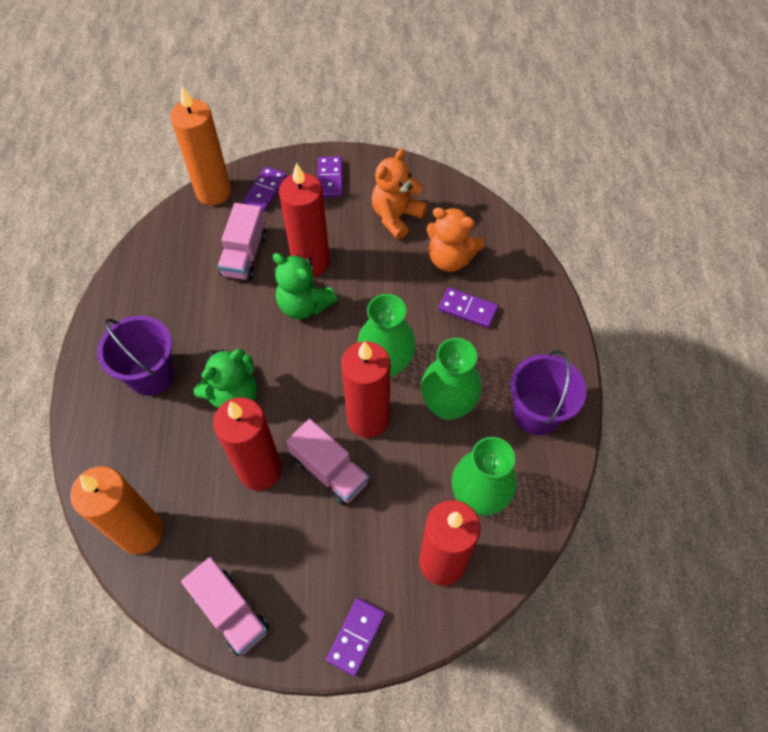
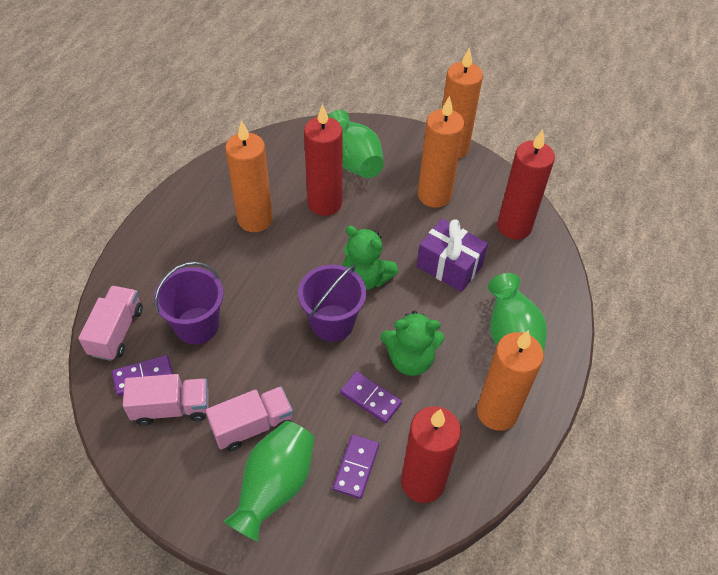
orange candle: [70,466,163,555] [170,86,231,205] = 2 -> [225,120,273,232] [418,96,464,208] [442,47,483,159] [477,330,544,431] = 4
orange teddy bear: [372,149,427,239] [427,207,485,272] = 2 -> none = 0
purple domino: [243,166,287,212] [318,156,343,198] [326,598,386,676] [438,287,498,328] = 4 -> [112,355,173,396] [333,435,379,499] [340,371,402,423] = 3
purple gift: none = 0 -> [417,219,488,292] = 1
red candle: [213,397,282,490] [279,163,330,277] [341,341,390,438] [419,500,481,586] = 4 -> [304,104,343,216] [401,406,461,503] [497,129,555,240] = 3

